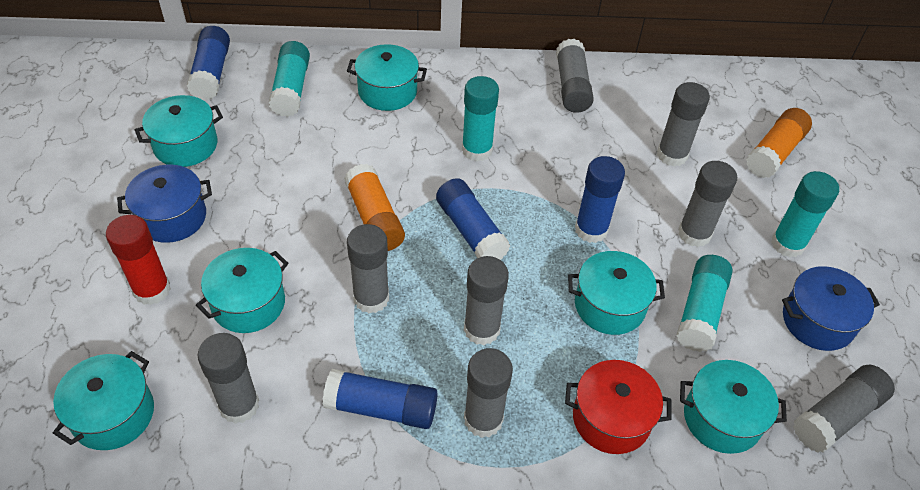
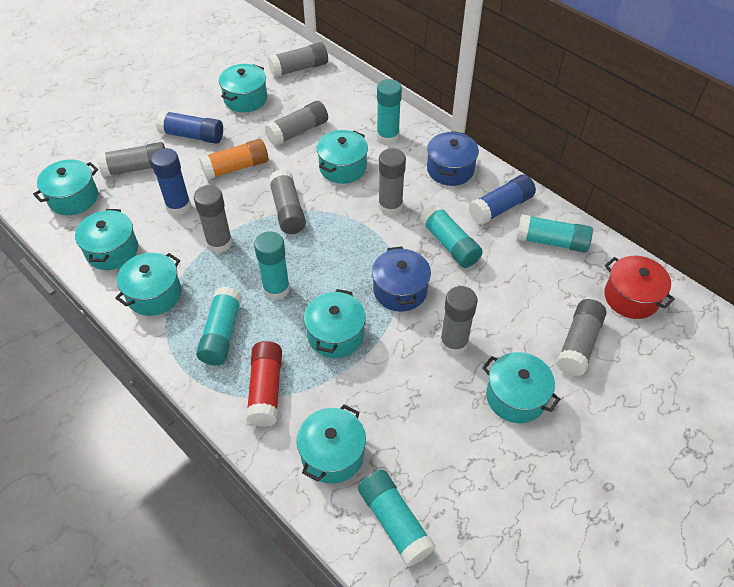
blue glue stick: [187,26,230,100] [323,369,438,429] [436,178,510,260] [575,156,625,243] = 4 -> [151,148,191,215] [156,110,223,144] [468,175,536,225] = 3
orange glue stick: [344,164,405,251] [746,108,812,178] = 2 -> [199,139,268,180] = 1
turquoise glue stick: [269,41,310,117] [462,76,499,162] [676,255,733,352] [771,171,839,257] = 4 -> [196,287,242,365] [254,231,290,300] [358,470,436,567] [377,79,402,144] [420,204,482,268] [517,214,593,253] = 6
turquoise pot: [53,351,154,450] [135,95,223,167] [196,248,288,333] [347,44,427,111] [568,251,665,335] [680,360,787,454] = 6 -> [33,159,98,215] [75,209,138,270] [115,253,181,316] [219,64,267,112] [297,405,366,484] [304,289,366,358] [317,130,368,184] [482,352,560,423] = 8

